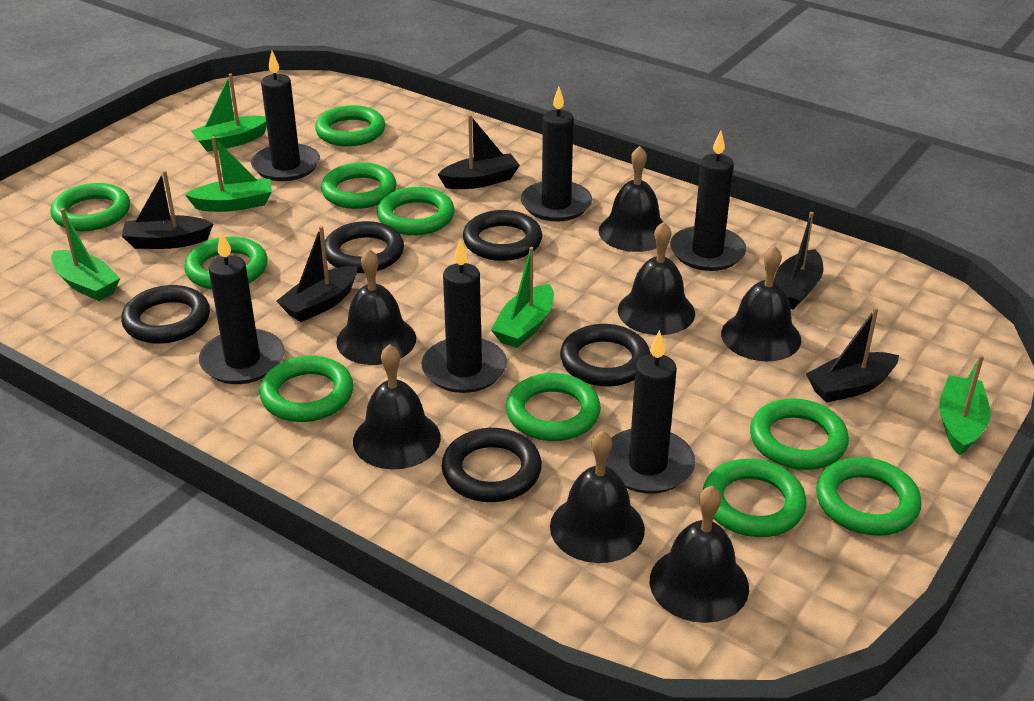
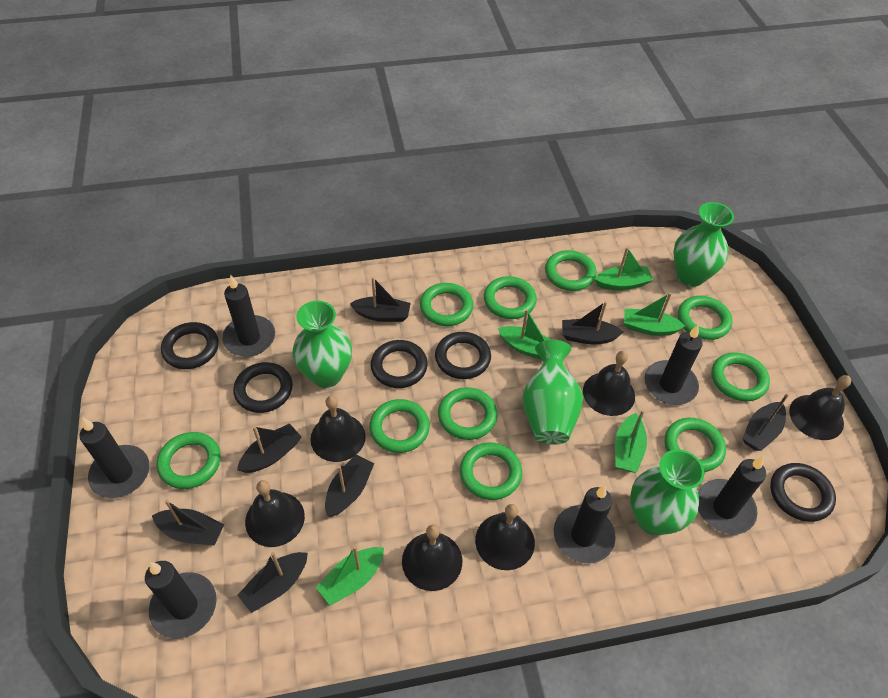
black bell: [336,249,416,365] [353,344,441,469] [550,430,645,563] [599,146,663,252] [618,222,695,335] [650,486,749,623] [721,245,801,361] = 7 -> [245,480,305,547] [310,396,366,462] [402,524,462,591] [475,504,535,570] [583,351,635,416] [789,375,851,440] = 6
black boat: [122,170,214,249] [277,226,357,322] [437,115,520,189] [774,212,823,310] [806,307,899,403] = 5 -> [152,500,224,546] [237,423,302,473] [238,552,308,613] [325,455,374,517] [350,277,411,322] [562,301,624,344] [742,393,789,451] = 7
green vase: none = 0 -> [293,301,352,388] [522,340,583,445] [630,449,704,535] [673,202,734,287] = 4

